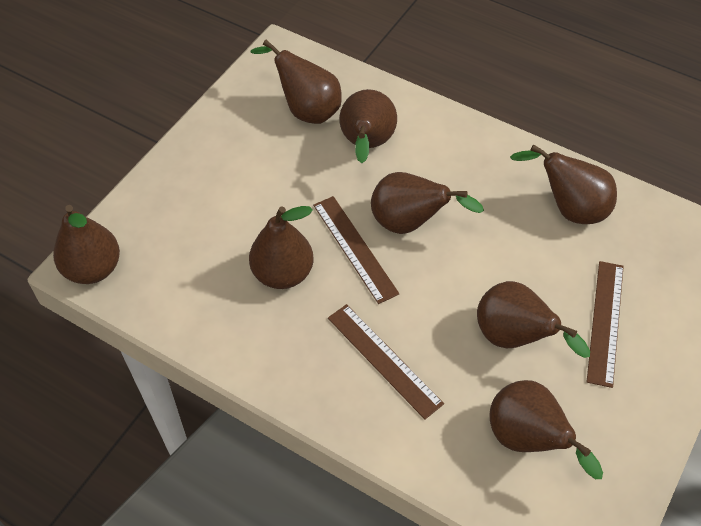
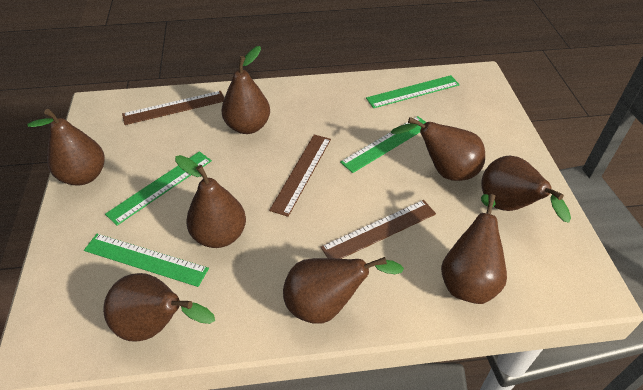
green ruler: none = 0 -> [84,234,209,287] [105,151,212,225] [340,116,426,173] [366,75,460,108] = 4

